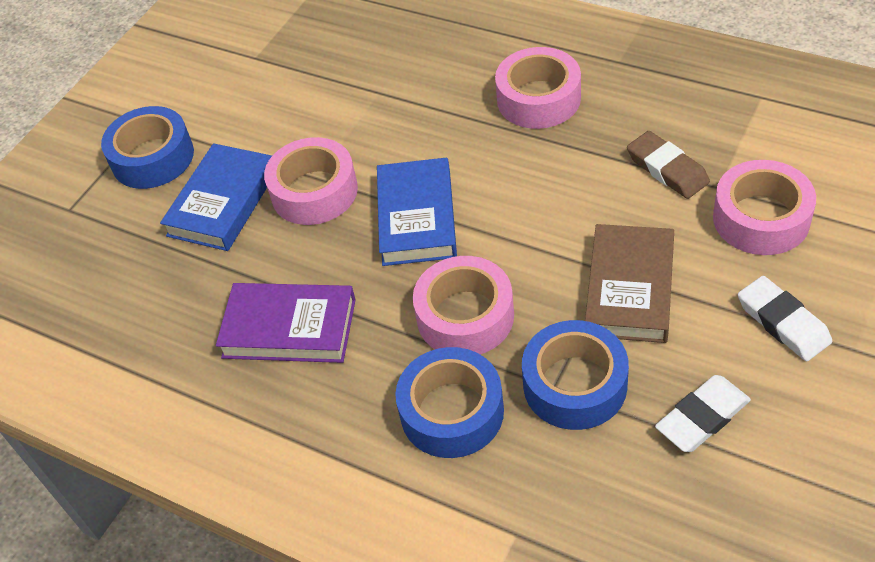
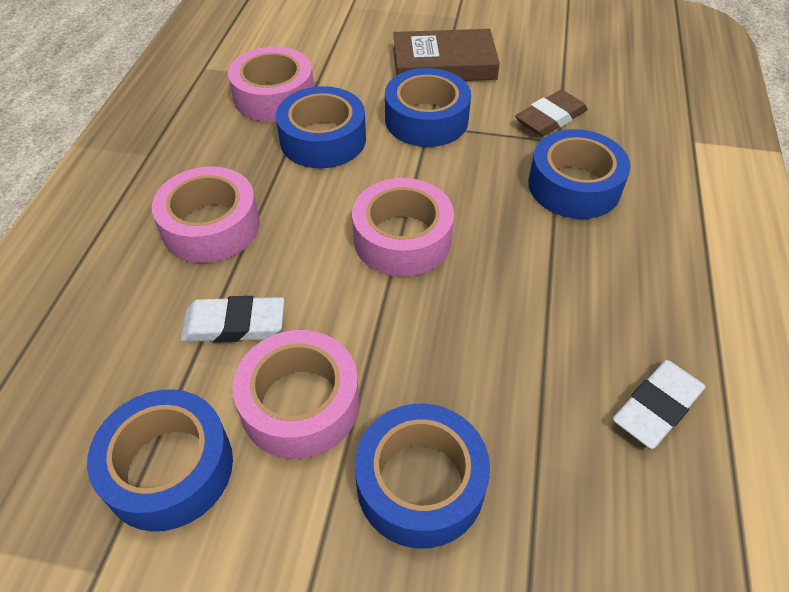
blue book: [160,143,272,251] [377,157,457,266] = 2 -> none = 0
blue tape: [101,106,194,189] [395,347,504,458] [522,320,629,430] = 3 -> [87,389,233,531] [276,86,366,168] [355,404,490,548] [385,68,471,147] [528,129,631,219] = 5
purple book: [216,283,356,363] = 1 -> none = 0

